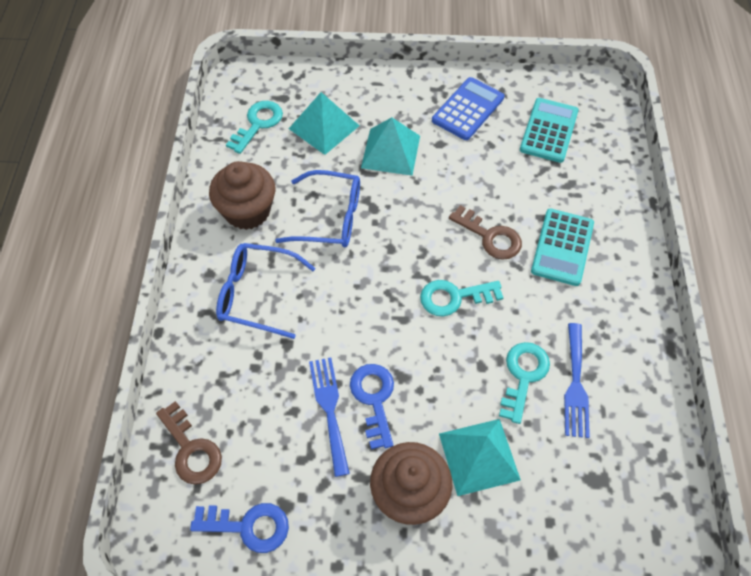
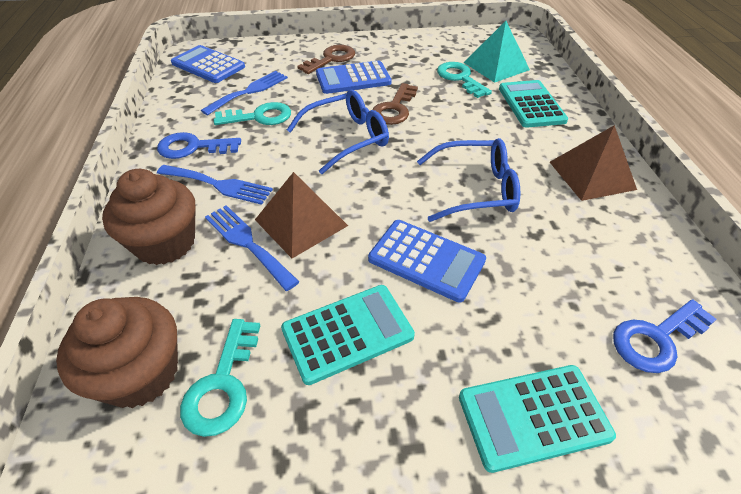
blue calculator: [432,77,504,140] = 1 -> [171,45,245,83] [316,61,392,94] [368,220,486,302] = 3
blue fork: [309,357,350,477] [564,323,590,438] = 2 -> [157,165,273,205] [201,71,288,115] [205,205,299,291] = 3
brown pyramid: none = 0 -> [255,172,348,258] [550,125,637,201] = 2
turquoise calculator: [520,98,579,163] [531,209,594,286] = 2 -> [281,285,415,385] [459,365,616,473] [499,80,568,128] = 3
turquoise pyramid: [289,92,360,155] [361,117,420,176] [439,419,521,496] = 3 -> [464,21,530,83] = 1

